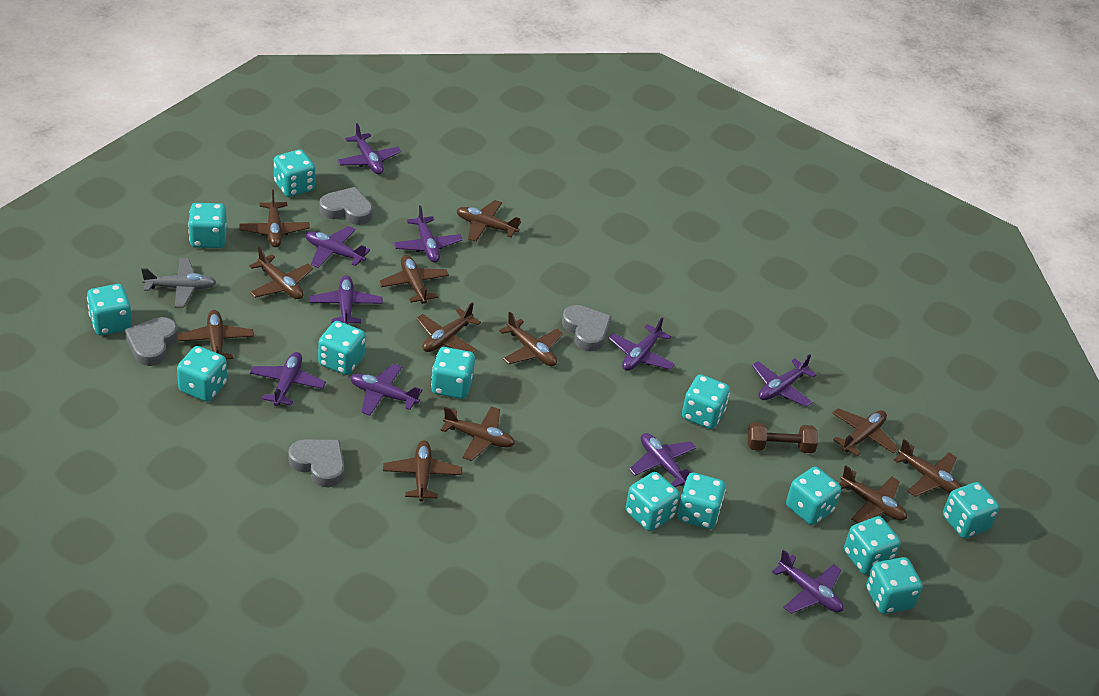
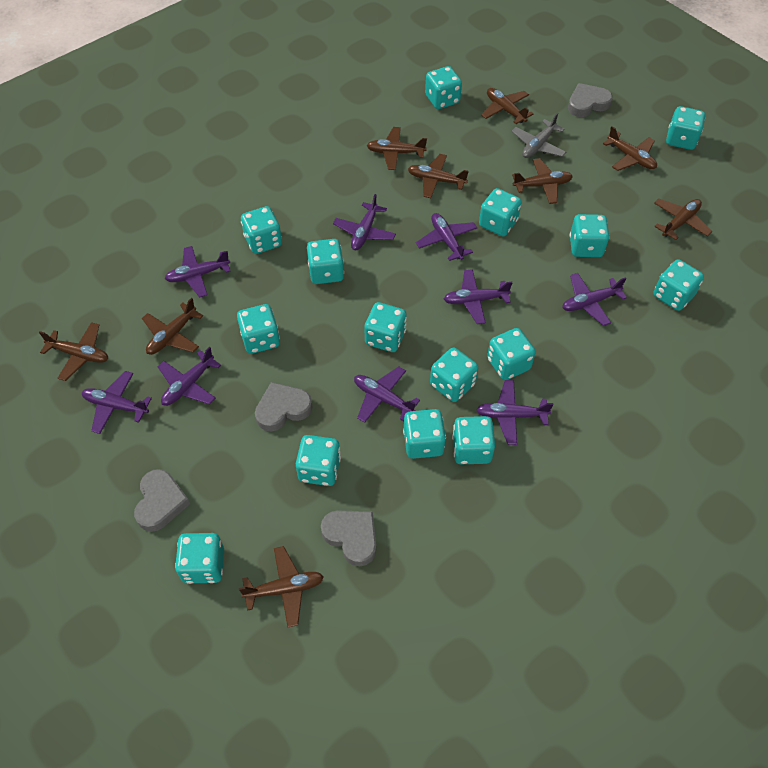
brown dumbbell: [747,422,818,453] = 1 -> none = 0
brown plane: [178,310,254,359] [239,190,310,247] [249,247,313,299] [379,255,449,304] [383,441,462,502] [416,302,481,353] [441,406,515,461] [457,200,521,242] [499,312,563,366] [832,408,899,456] [839,465,907,523] [894,439,962,497] = 12 -> [39,322,108,381] [142,298,203,355] [239,546,324,628] [367,127,427,170] [408,154,469,198] [481,88,533,124] [512,158,573,204] [603,126,657,171] [654,199,712,240] = 9
purple plane: [250,352,326,406] [306,226,370,268] [310,275,382,324] [337,123,401,175] [350,364,423,416] [393,205,463,263] [608,317,675,371] [629,433,696,487] [752,354,816,407] [772,550,844,614] = 10 -> [82,371,152,434] [157,347,221,406] [165,246,231,298] [333,194,396,250] [354,366,420,423] [416,213,477,261] [444,269,512,324] [477,380,553,445] [562,273,627,326] = 9
turquoise dice: [87,284,132,335] [177,346,227,402] [188,203,227,248] [274,149,315,197] [318,321,366,375] [431,347,475,399] [625,472,680,531] [677,473,726,529] [682,374,730,429] [786,467,841,525] [844,516,901,574] [866,557,922,614] [943,482,999,538] = 13 -> [175,533,224,584] [237,304,280,354] [241,206,282,254] [296,435,341,486] [307,239,344,284] [364,302,407,352] [403,409,446,459] [425,66,462,109] [430,347,478,402] [452,416,495,464] [479,188,522,236] [487,328,536,380] [570,214,610,257] [653,259,704,311] [666,106,705,150] = 15

